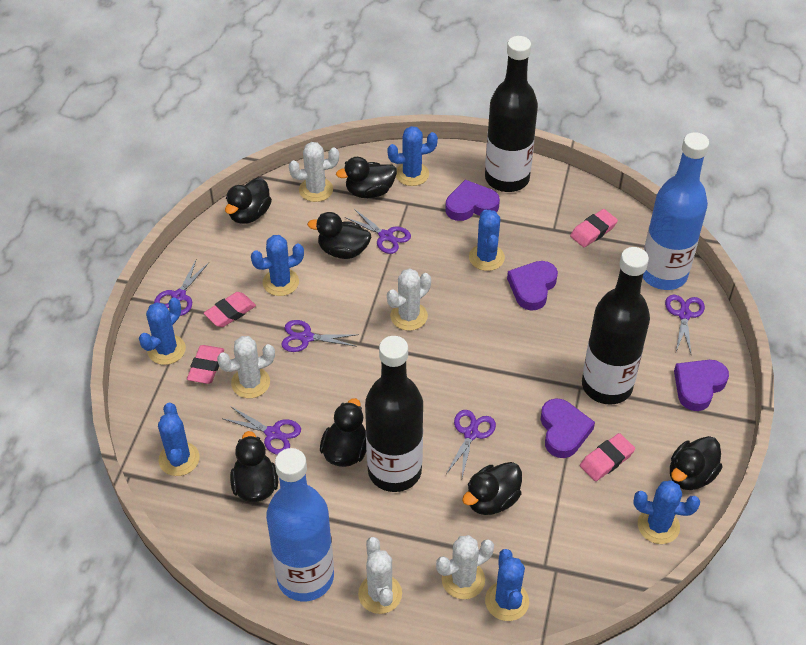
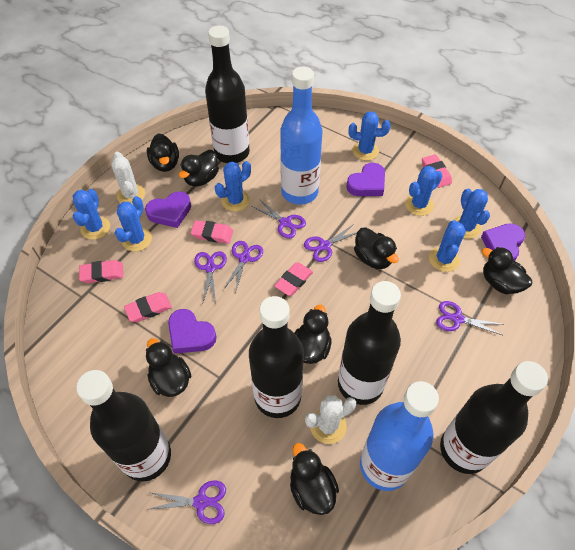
black bottle: [365,336,423,492] [485,36,538,192] [582,247,650,405] = 3 -> [76,370,171,482] [205,26,250,163] [249,296,304,418] [338,281,401,405] [440,361,548,474] = 5
pink eraser: [187,345,224,384] [204,292,256,327] [570,209,618,247] [580,433,635,481] = 4 -> [79,260,123,283] [124,292,172,322] [191,220,233,244] [274,262,313,296] [422,154,452,188] = 5
white cactus: [217,336,275,398] [289,142,339,202] [358,537,402,614] [387,269,431,331] [436,535,494,599] = 5 -> [112,152,145,205] [305,395,356,444] = 2

